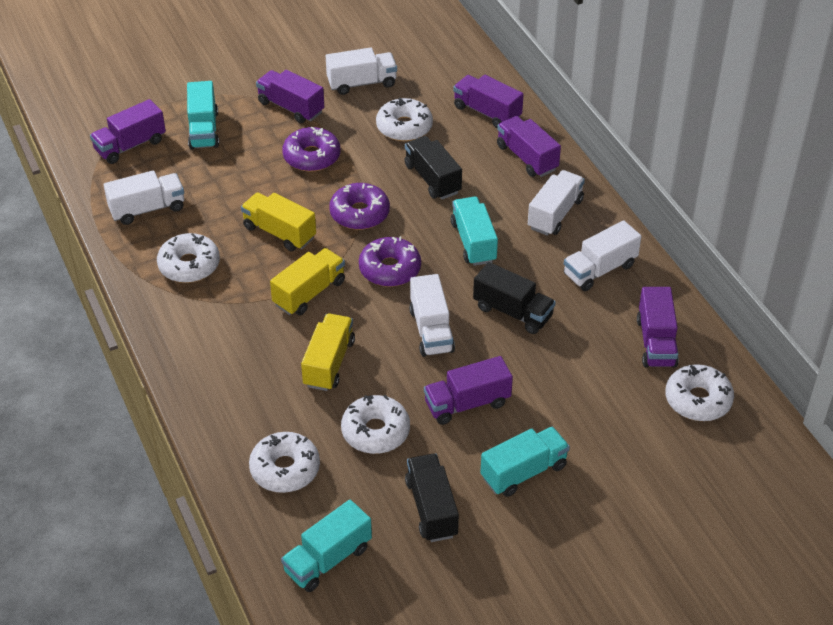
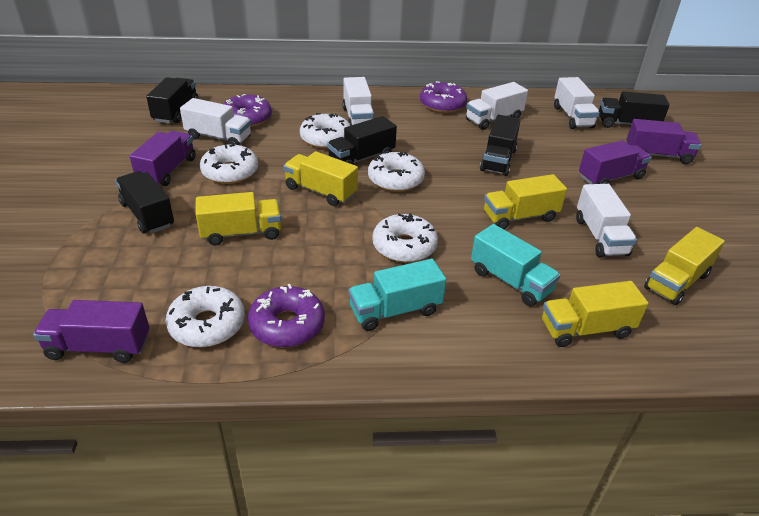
black truck: [404,136,462,200] [405,454,459,542] [473,262,556,334] = 3 -> [115,171,174,234] [146,77,198,123] [327,116,397,165] [480,115,521,176] [599,91,670,128] = 5
purple truck: [90,99,166,164] [256,70,324,123] [424,356,513,425] [453,75,524,128] [497,116,561,177] [637,287,679,368] = 6 -> [33,300,149,363] [130,131,195,186] [579,140,652,184] [626,119,701,164] = 4
turquoise truck: [187,81,219,150] [281,500,372,592] [451,197,498,266] [480,426,570,497] = 4 -> [348,259,446,331] [471,224,560,306] = 2
yellow truck: [241,192,316,251] [270,248,345,315] [301,313,355,391] = 3 -> [196,192,281,245] [283,151,358,206] [484,174,567,229] [542,281,648,347] [644,227,725,305] = 5

